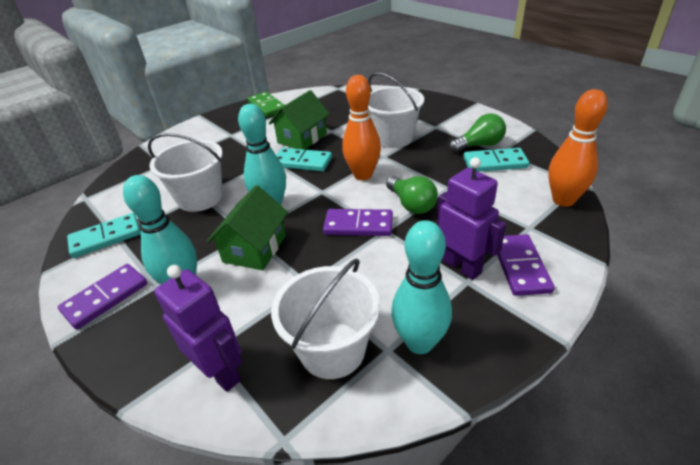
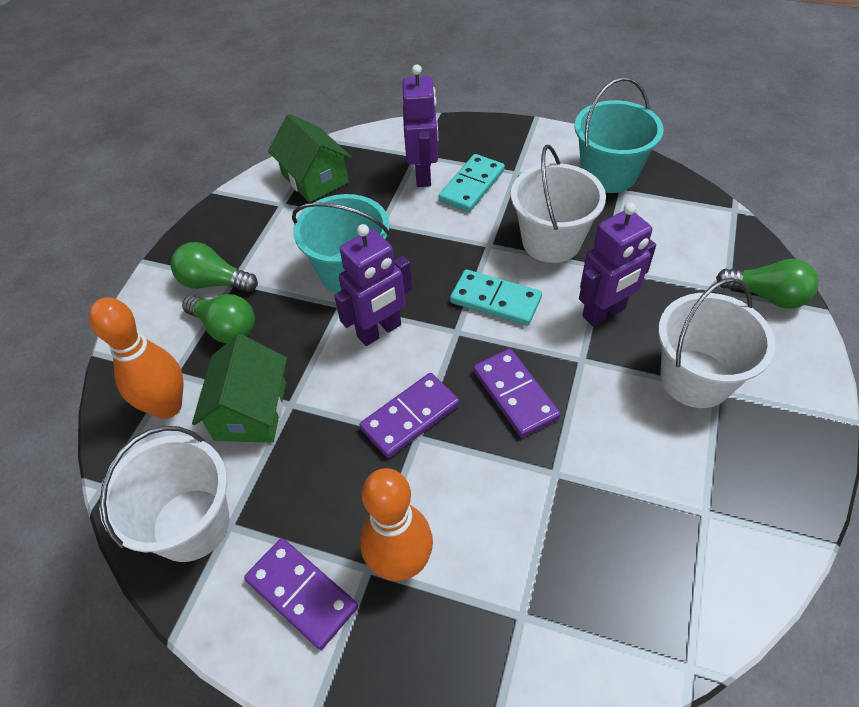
green domino: [248,92,284,117] = 1 -> none = 0
green light bulb: [386,176,438,214] [449,113,506,152] = 2 -> [171,242,258,292] [182,294,255,343] [716,259,819,309] = 3
purple robot: [154,265,242,392] [437,157,506,280] = 2 -> [334,224,412,346] [402,64,438,187] [579,203,656,326] = 3
turquoise bowling pin: [123,175,197,285] [238,104,286,205] [391,220,452,354] = 3 -> none = 0
turquoise bucket: none = 0 -> [292,194,390,293] [575,77,664,193] = 2
turquoise domino: [67,213,141,258] [276,148,332,171] [463,148,529,172] = 3 -> [439,154,505,212] [450,269,542,326] = 2

